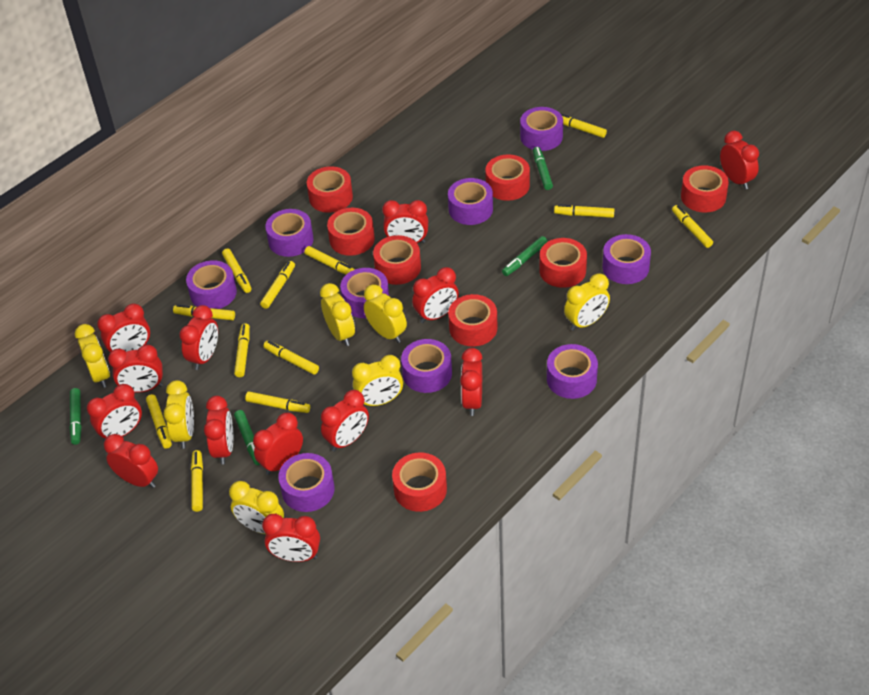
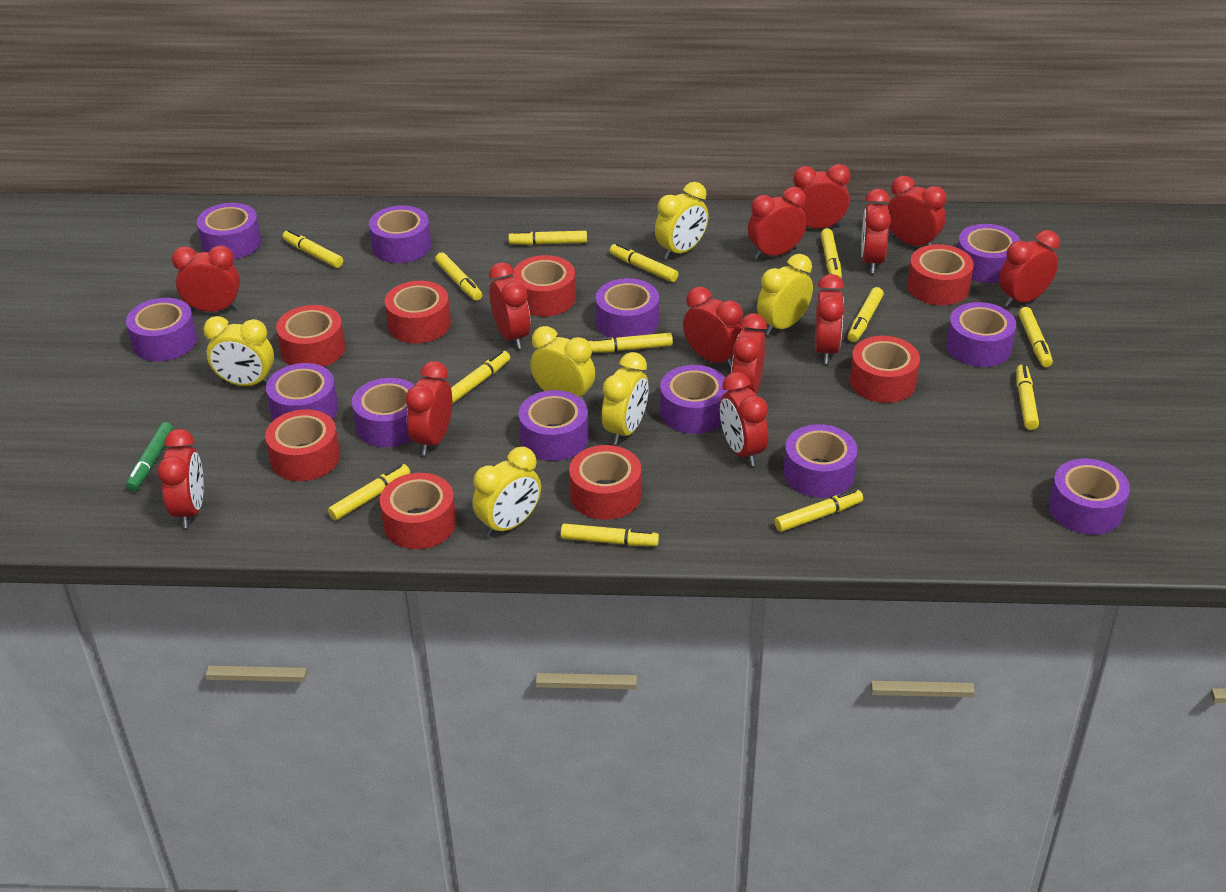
green marker: [69,388,82,445] [234,410,260,465] [502,236,548,276] [533,147,553,190] = 4 -> [126,422,173,491] = 1
purple tape: [186,260,237,309] [265,209,313,257] [278,453,335,512] [340,268,389,318] [401,339,452,393] [448,178,493,225] [520,107,563,151] [547,344,598,399] [602,234,651,284] = 9 -> [126,298,197,361] [197,203,261,259] [266,363,338,421] [352,378,415,447] [369,205,431,263] [519,390,589,461] [595,278,659,339] [660,365,728,434] [784,424,857,498] [946,302,1016,367] [957,224,1021,283] [1049,458,1130,535] = 12
yellow clock: [75,324,110,388] [164,380,194,449] [229,481,284,534] [320,283,355,346] [352,355,403,406] [364,285,407,343] [564,274,610,331] = 7 -> [203,316,274,386] [473,447,541,538] [530,326,595,404] [602,352,649,445] [655,182,709,260] [757,254,813,336] = 6
yellow marker: [146,394,172,449] [173,305,235,321] [191,450,203,512] [222,249,252,293] [234,323,250,377] [245,391,310,413] [260,261,295,309] [263,341,319,375] [304,246,355,275] [554,204,615,218] [560,113,607,138] [672,205,713,248] = 12 -> [283,229,343,268] [328,464,410,520] [435,252,482,301] [451,350,510,404] [508,231,587,245] [561,524,659,546] [588,333,673,353] [610,243,678,282] [774,489,863,532] [821,228,842,279] [847,287,884,342] [1016,365,1039,430] [1018,307,1053,367] = 13

